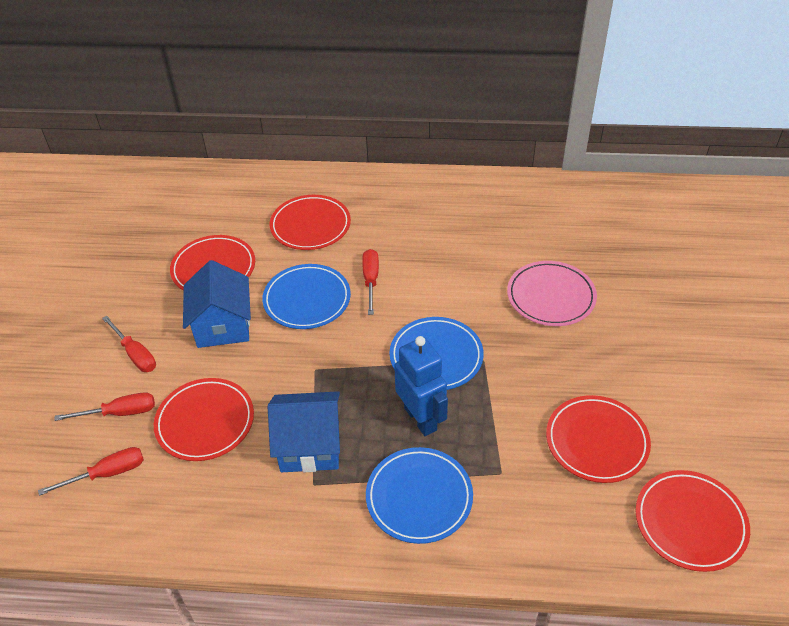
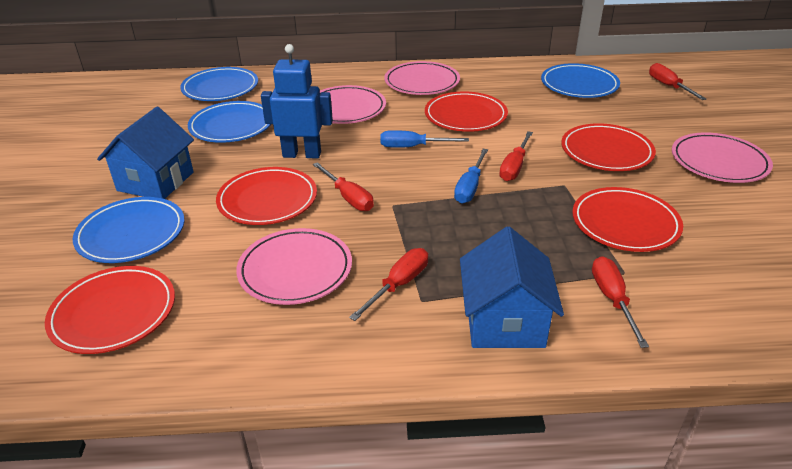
blue plate: [262,264,351,329] [366,447,473,544] [389,317,484,390] = 3 -> [72,197,185,263] [180,67,258,101] [188,101,271,143] [541,63,620,98] = 4
blue screwdriver: none = 0 -> [380,130,469,148] [454,149,488,203] = 2
pink plate: [507,261,597,326] = 1 -> [236,228,352,305] [320,85,386,124] [384,61,460,95] [672,132,773,183] = 4
red screwdriver: [38,447,144,496] [54,392,155,421] [102,316,156,372] [362,249,379,315] = 4 -> [313,162,374,211] [349,248,428,321] [499,131,533,181] [592,256,649,348] [649,63,706,100] = 5

